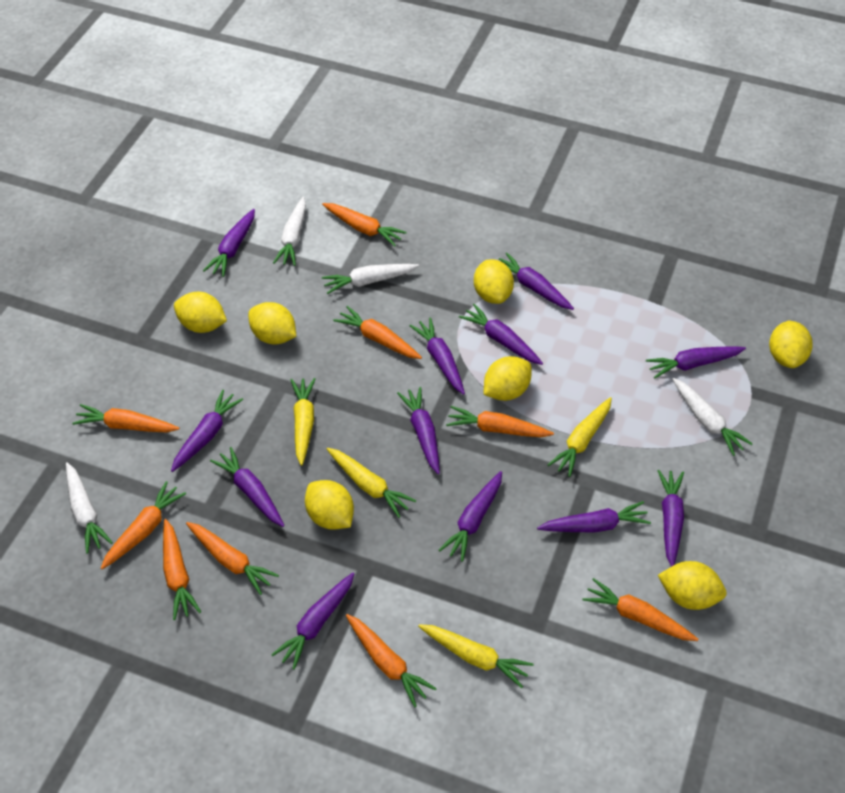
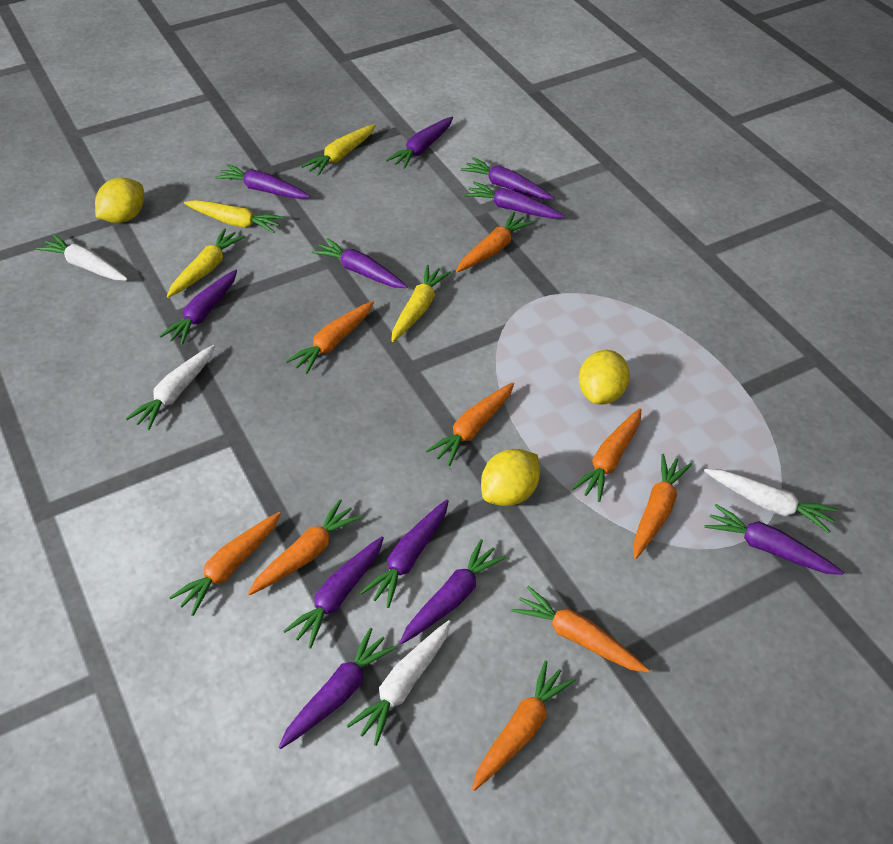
purple carrot: [171,390,243,472] [203,209,255,277] [210,447,285,527] [271,573,354,670] [397,387,440,474] [409,317,465,395] [439,471,502,562] [459,304,543,365] [499,252,574,310] [537,501,651,533] [646,346,746,379] [657,470,684,567] = 12 -> [159,269,237,346] [215,164,310,199] [279,628,397,749] [283,536,384,649] [312,238,408,288] [360,499,449,608] [386,116,453,169] [400,539,507,644] [461,157,554,199] [464,182,565,219] [705,504,844,575] = 11
yellow lemon: [174,292,227,333] [248,302,296,344] [305,480,354,530] [474,259,514,304] [484,356,532,401] [658,561,727,610] [769,321,813,368] = 7 -> [95,178,144,223] [481,449,540,506] [579,350,630,405] = 3

